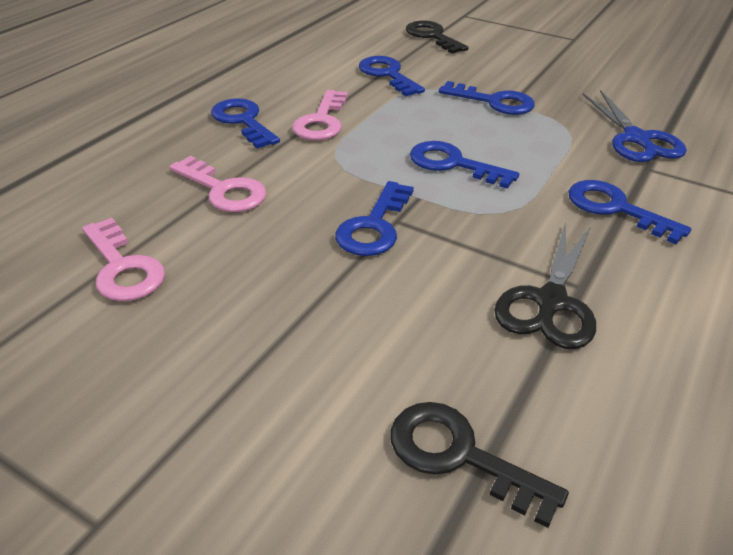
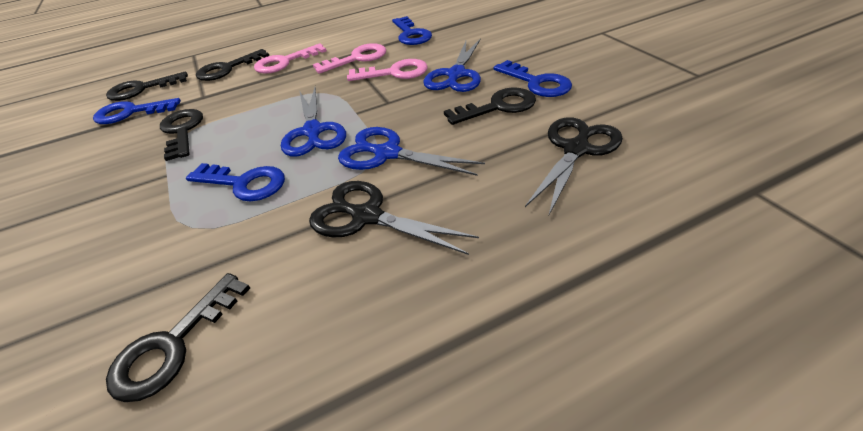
black key: [390,402,569,528] [406,20,469,54] = 2 -> [106,71,188,101] [106,273,250,402] [160,109,203,161] [196,49,269,81] [444,87,536,125] = 5
black scissors: [494,222,596,349] = 1 -> [309,181,479,255] [525,117,623,217] = 2
blue key: [211,98,280,149] [335,181,414,256] [359,56,425,96] [410,141,519,189] [439,81,535,115] [568,180,692,244] = 6 -> [93,98,181,124] [186,163,285,201] [392,16,432,45] [493,60,572,97] = 4
blue scissors: [583,90,687,162] = 1 -> [281,87,346,157] [338,127,485,176] [423,38,481,92] = 3

